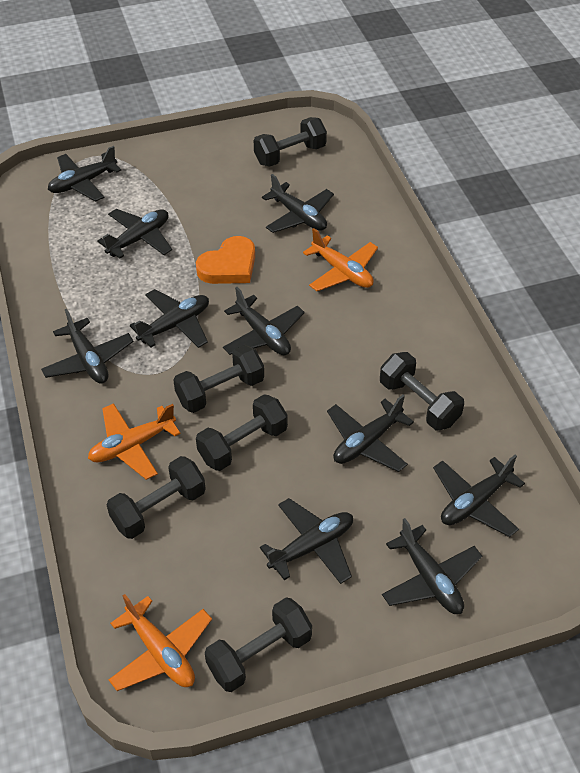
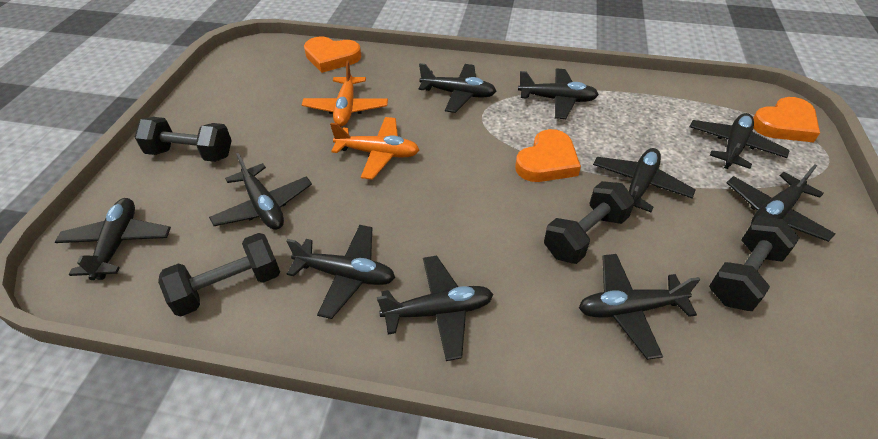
black dumbbell: [107,456,206,539] [173,345,264,413] [196,394,288,471] [205,597,312,692] [254,117,327,167] [380,352,464,430] = 6 -> [134,117,232,162] [158,233,280,316] [544,181,635,264] [709,217,799,311] = 4
orange heart: [196,236,255,284] = 1 -> [304,37,361,73] [515,129,581,182] [753,97,820,143] = 3
orange plane: [88,403,181,480] [108,594,212,691] [303,228,378,291] = 3 -> [302,60,388,126] [330,117,419,180] = 2

